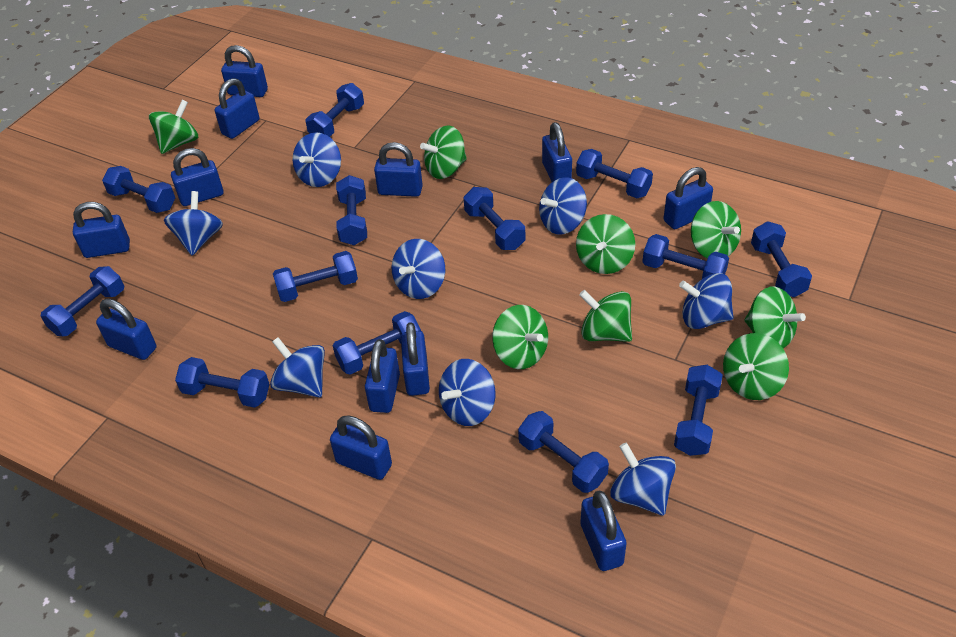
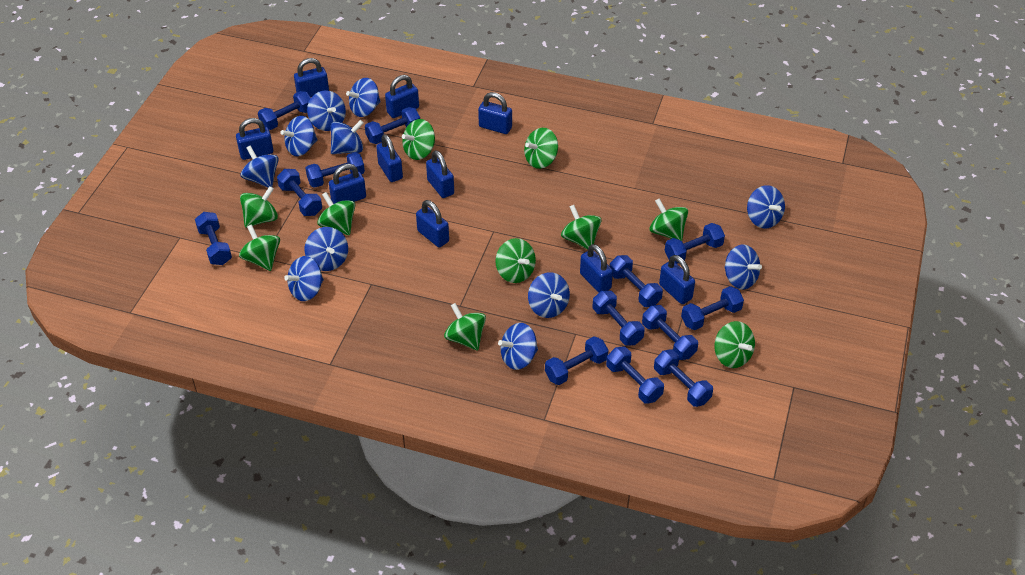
blue padlock: [73,202,130,258] [96,299,156,360] [171,148,224,206] [215,78,259,139] [221,45,268,97] [330,415,392,480] [365,339,400,413] [374,142,423,197] [401,322,430,396] [542,122,572,182] [580,491,627,571] [664,167,713,229] = 12 -> [236,118,273,160] [294,58,329,97] [329,164,366,204] [376,134,403,182] [385,75,419,118] [416,200,449,247] [426,150,454,198] [478,92,512,134] [580,244,613,293] [659,255,695,304] = 10
blue spinning top: [164,191,223,256] [270,337,325,398] [293,132,341,187] [392,239,445,299] [439,359,496,426] [539,177,587,235] [610,442,676,516] [679,273,734,329] = 8 -> [241,146,279,188] [280,116,318,156] [284,256,324,301] [305,227,348,271] [307,90,346,131] [331,120,364,154] [346,78,381,117] [498,323,538,370] [528,272,570,318] [724,245,762,289] [747,185,785,228] = 11
green spinning top: [149,99,198,154] [420,126,467,179] [492,305,548,369] [576,214,635,274] [579,290,632,342] [691,201,741,259] [723,333,789,400] [744,286,806,348] = 8 -> [239,224,280,271] [240,186,278,228] [317,192,355,235] [402,119,435,160] [444,303,486,351] [495,238,536,283] [524,128,558,169] [561,205,601,249] [650,198,688,241] [714,321,755,368] = 10

